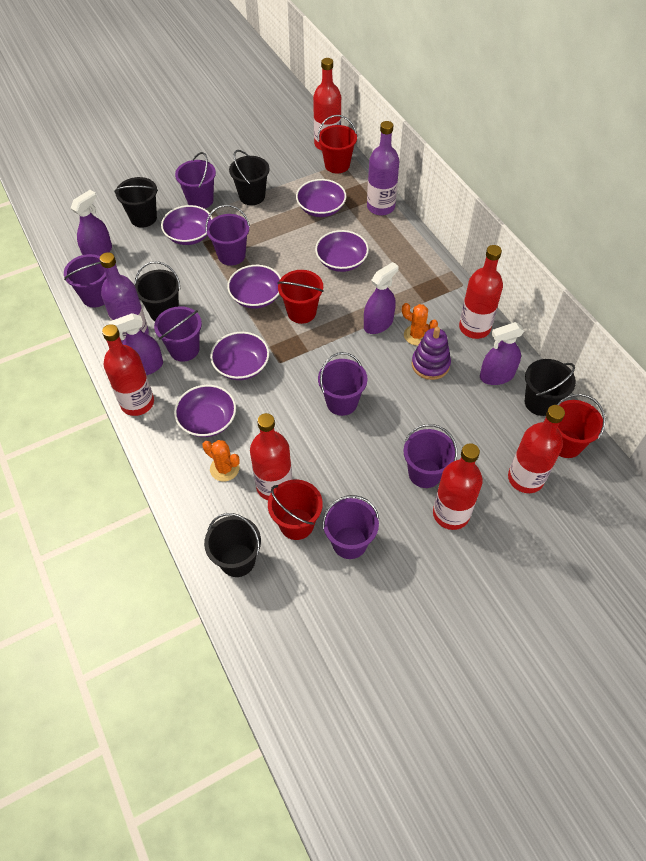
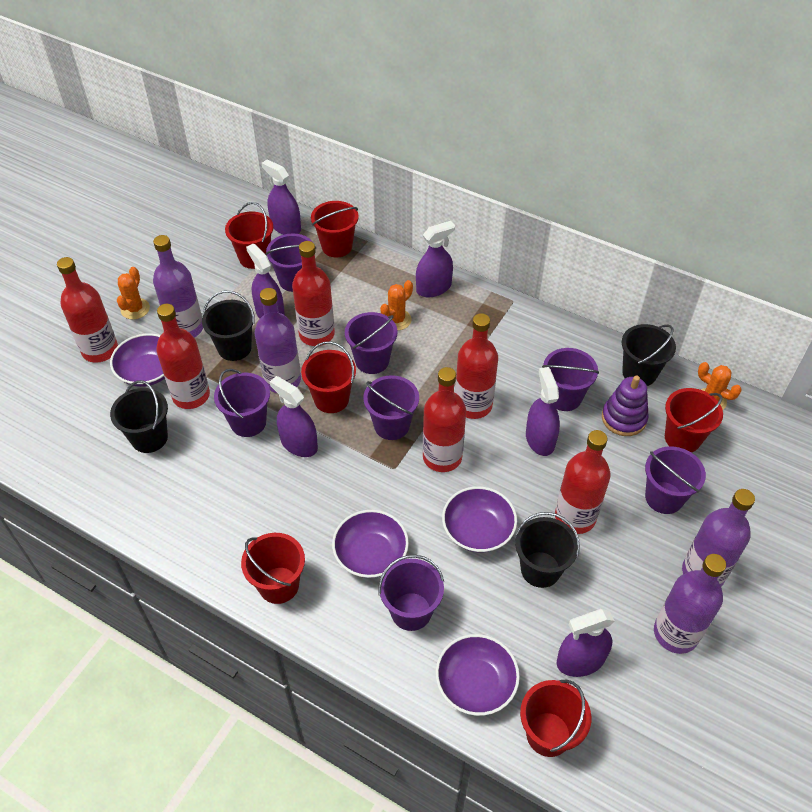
black bucket: [114,177,158,228] [134,261,180,321] [204,513,261,577] [229,150,270,205] [525,359,576,416] = 5 -> [110,380,168,453] [202,291,255,361] [515,512,580,588] [622,324,676,386] = 4
orange cactus: [202,440,239,482] [402,303,438,346] = 2 -> [117,267,150,319] [380,280,413,331] [698,362,742,410] = 3
purple bottle: [100,252,149,344] [367,121,399,215] = 2 -> [153,235,203,337] [255,288,301,393] [654,554,726,654] [682,489,755,586] = 4
purple bowl: [161,205,213,245] [174,385,236,437] [210,332,269,380] [227,265,281,309] [296,179,346,217] [315,230,369,272] = 6 -> [110,333,165,387] [332,510,409,578] [435,634,520,716] [442,486,517,553] = 4
purple spray bottle: [71,190,112,256] [109,313,163,375] [364,262,398,334] [480,322,524,385] = 4 -> [246,243,285,319] [262,159,301,235] [270,376,318,457] [416,221,455,297] [526,367,560,456] [557,609,614,677] = 6
red bucket: [268,480,323,540] [277,270,324,324] [318,115,357,174] [557,394,605,458] = 4 -> [225,202,274,269] [241,533,305,604] [301,342,356,413] [311,201,359,257] [520,680,591,757] [665,388,723,452] = 6

